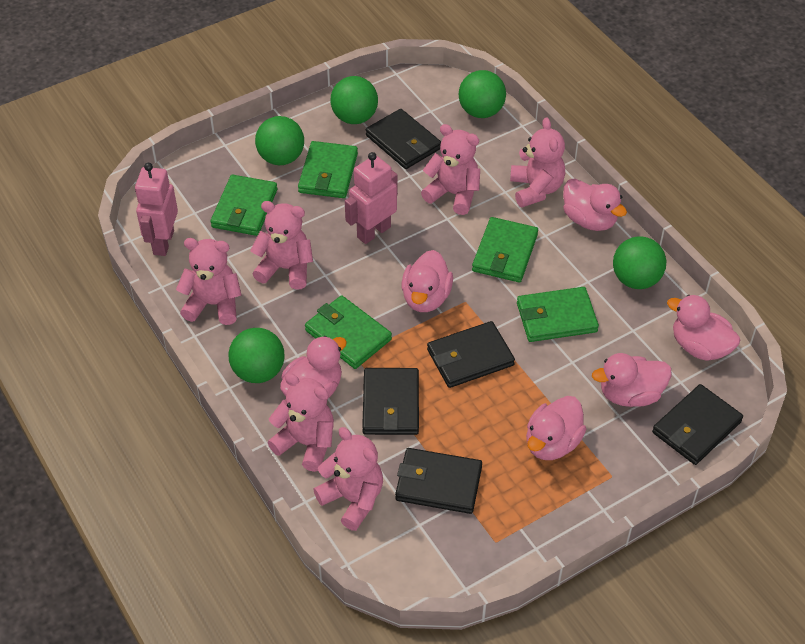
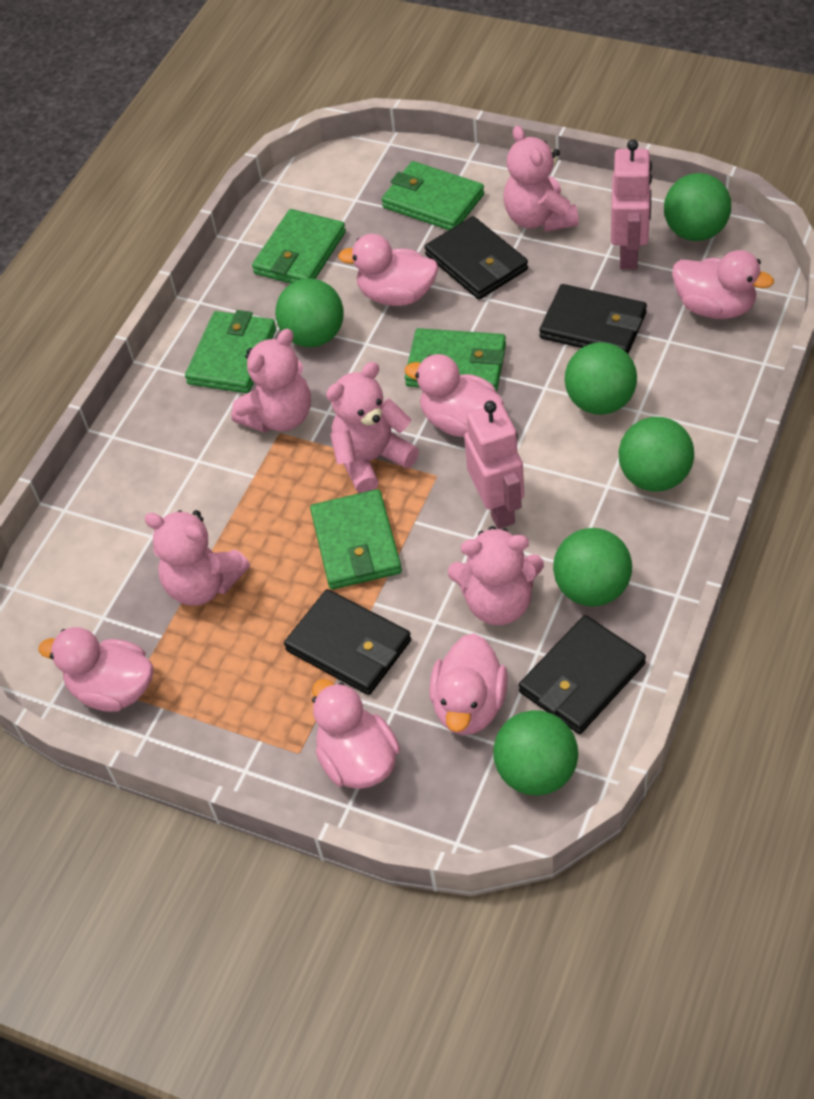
black wallet: [362,368,419,435] [366,109,441,169] [395,448,482,514] [427,321,515,388] [652,384,743,465] = 5 -> [284,589,411,695] [424,216,528,300] [519,615,646,734] [539,284,647,354] = 4
green ball: [228,328,285,383] [255,116,304,166] [330,76,378,124] [459,70,506,118] [613,236,666,289] = 5 -> [275,278,344,347] [493,710,578,796] [553,528,632,606] [564,342,637,415] [618,417,694,492] [664,173,731,241] = 6
pink teddy bear: [176,238,242,325] [250,201,313,290] [267,373,334,472] [313,427,383,531] [421,124,480,215] [510,117,565,207] = 6 -> [144,510,250,606] [231,329,311,433] [326,362,419,493] [448,526,544,625] [504,125,579,232] = 5

